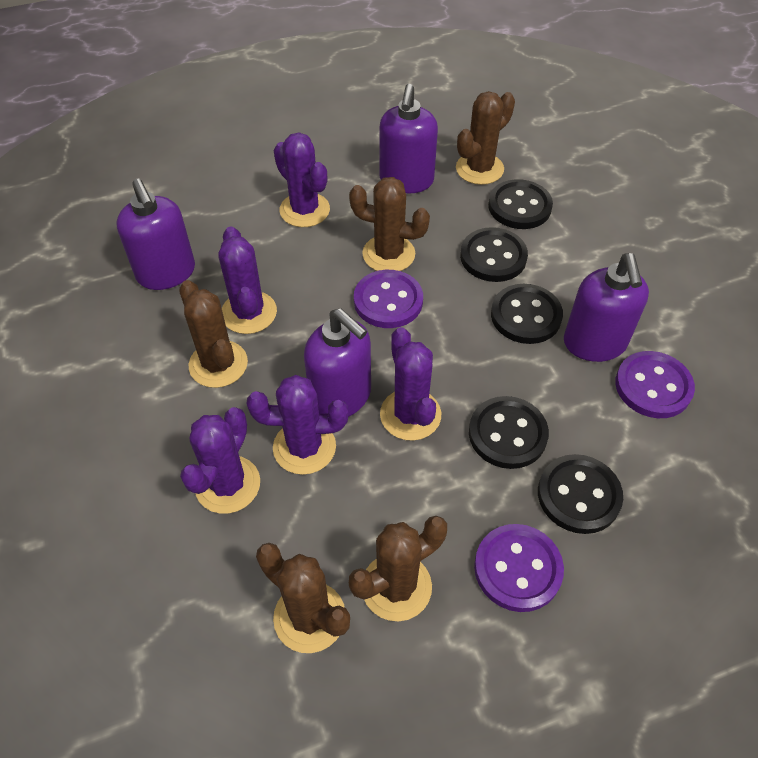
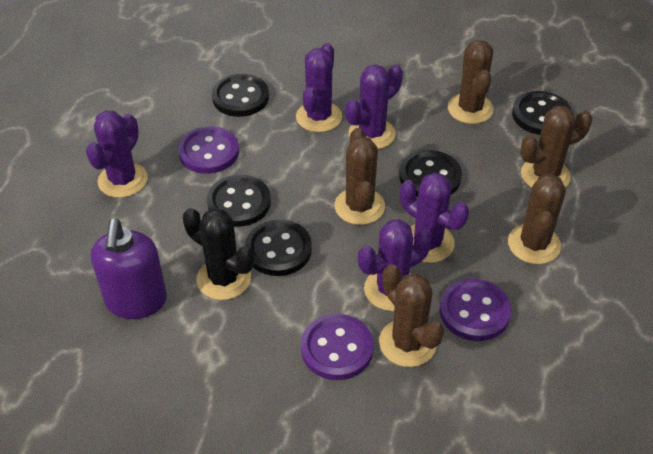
black cactus: none = 0 -> [183,208,254,300] = 1
purple soap dispenser: [116,179,195,290] [304,308,371,417] [380,84,438,194] [564,253,649,362] = 4 -> [91,219,167,319] = 1

